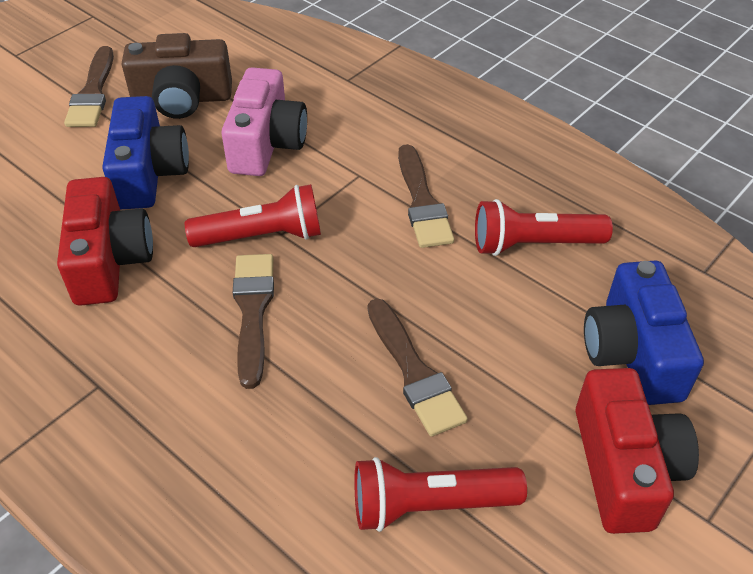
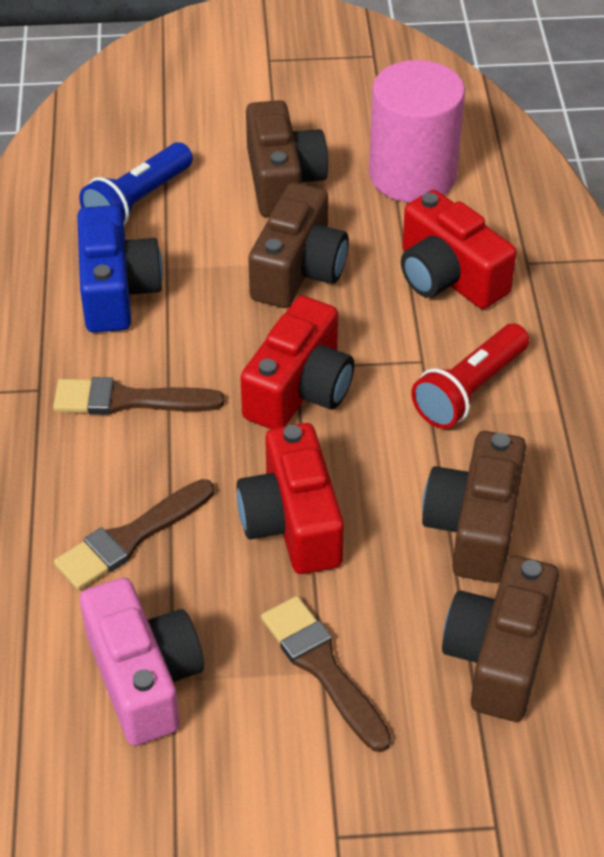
blue camera: [102,96,189,209] [584,261,704,405] = 2 -> [77,205,163,333] = 1
blue flashlight: none = 0 -> [79,142,193,226] = 1
brown brush: [64,46,114,127] [233,254,274,389] [368,299,468,437] [398,144,454,248] = 4 -> [53,377,224,415] [54,479,214,590] [261,596,391,752] = 3
brown camera: [122,33,232,119] = 1 -> [246,100,328,217] [248,183,349,308] [422,431,526,583] [442,556,559,722] = 4
pink cylinder: none = 0 -> [369,60,465,203] = 1
red camera: [57,177,153,306] [575,368,699,534] = 2 -> [237,423,344,574] [240,296,354,429] [401,190,517,309] = 3
red flashlight: [185,184,321,247] [354,457,527,532] [475,199,613,256] = 3 -> [411,324,529,429] = 1

